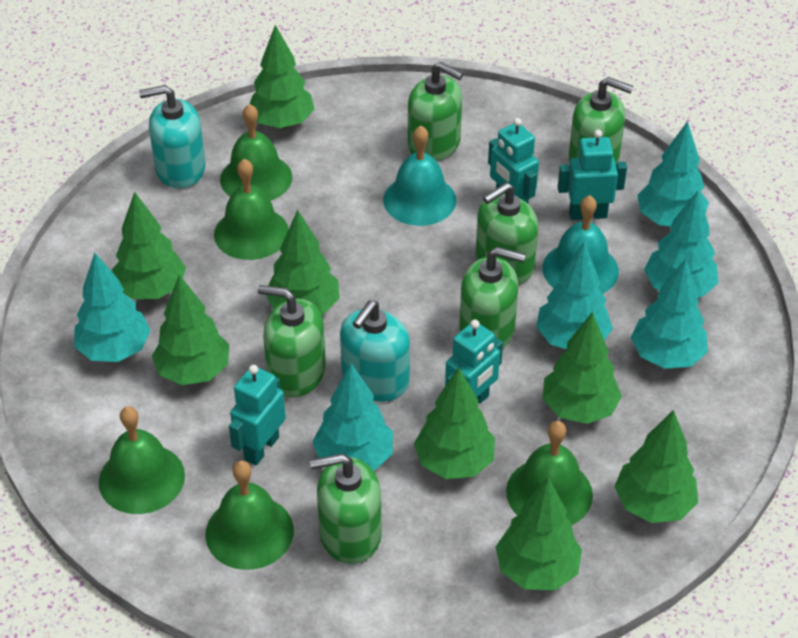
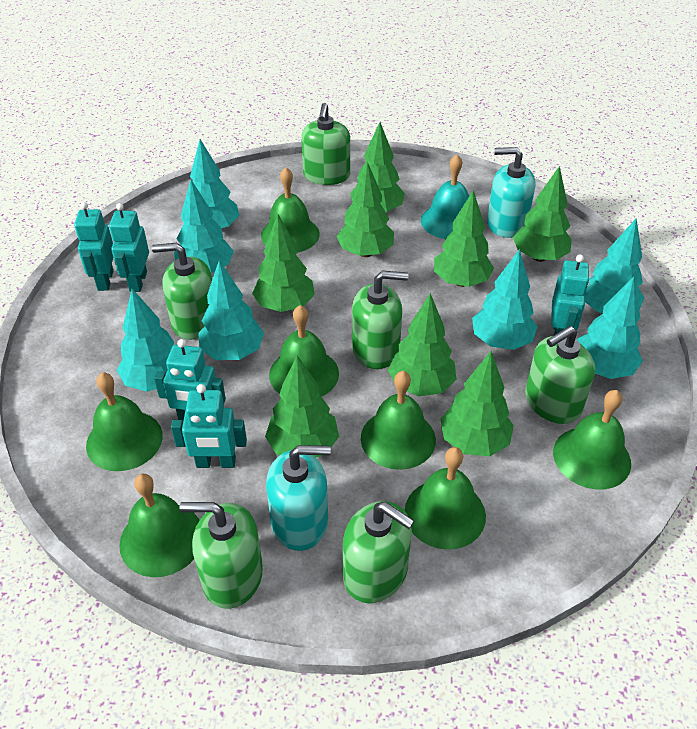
green bell: [99,406,185,514] [205,461,294,570] [214,159,289,260] [220,104,292,201] [506,421,593,525] = 5 -> [86,372,163,471] [119,474,200,577] [261,167,320,253] [269,305,339,397] [361,371,436,470] [405,447,486,550] [553,390,631,490] = 7
turquoise bell: [383,126,456,226] [542,195,619,294] = 2 -> [421,154,469,239] = 1
turquoise robot: [229,365,286,465] [445,320,503,404] [488,118,539,203] [558,130,627,220] = 4 -> [74,202,114,291] [109,203,149,292] [154,339,226,421] [171,384,247,468] [551,255,590,335] = 5
turquoise tree: [74,253,151,362] [312,363,393,471] [536,242,613,349] [631,259,708,369] [637,121,709,226] [644,191,718,297] = 6 -> [117,289,174,392] [174,179,234,273] [190,139,240,228] [198,260,264,360] [472,249,537,350] [576,277,643,379] [585,218,644,314] = 7

